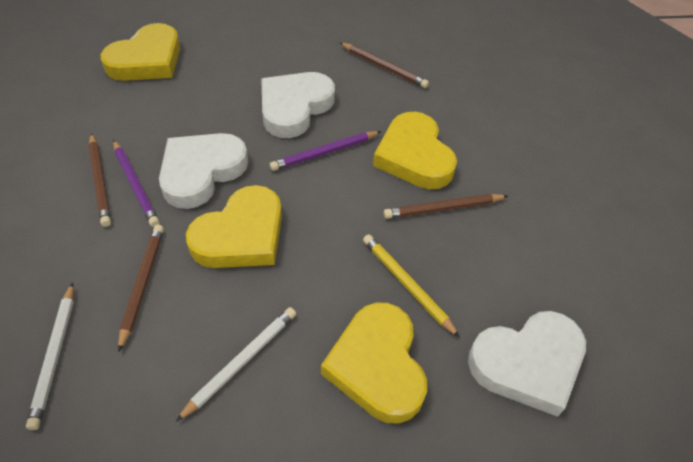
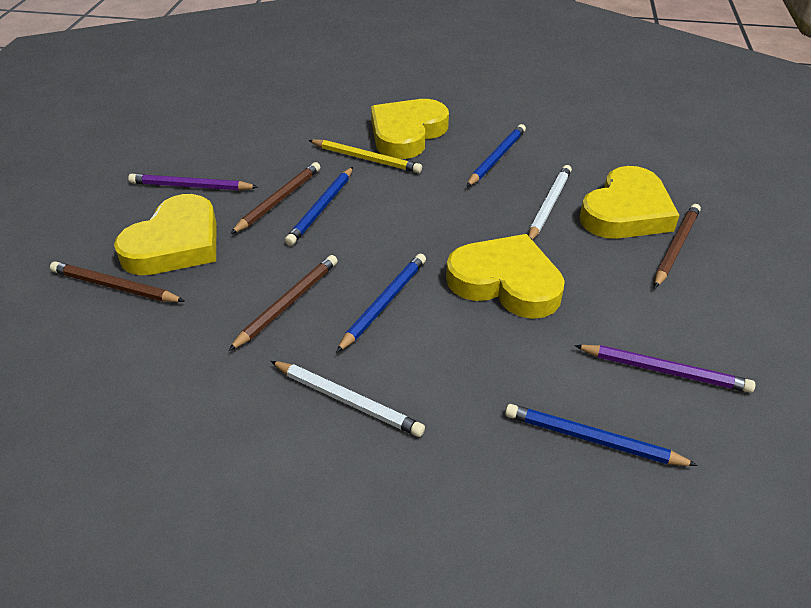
blue pencil: none = 0 -> [285,167,353,246] [336,254,426,353] [466,124,526,187] [505,404,698,466] = 4
white heart: [159,133,248,209] [261,72,335,138] [468,311,586,417] = 3 -> none = 0

